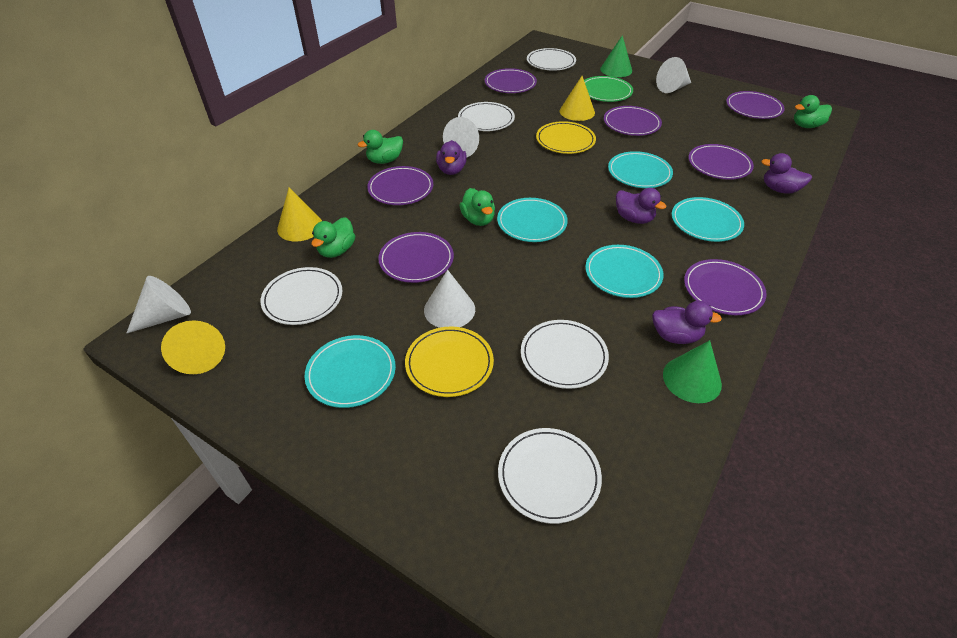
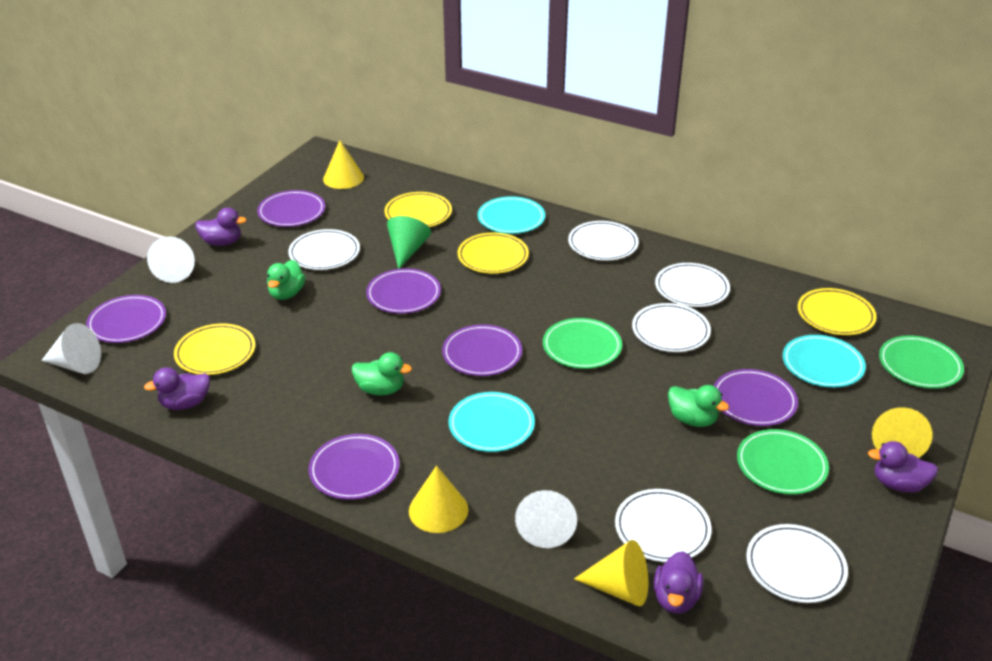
green cone: [600,35,632,77] [663,340,722,403] = 2 -> [387,216,431,269] = 1
green duck: [311,217,355,258] [358,130,403,164] [460,188,495,226] [794,95,832,128] = 4 -> [267,260,305,300] [352,352,412,396] [668,385,729,427] = 3
green plate: [584,76,633,102] = 1 -> [543,318,622,369] [737,429,829,494] [879,335,964,388] = 3
purple plate: [367,166,433,205] [378,232,454,283] [485,68,537,93] [604,106,662,136] [684,259,767,315] [688,144,754,180] [726,91,785,119] = 7 -> [86,295,166,343] [257,190,325,227] [309,434,400,500] [366,268,441,314] [442,324,522,376] [714,369,798,426] = 6
turquoise plate: [305,335,396,408] [497,198,568,242] [585,245,664,298] [608,151,673,188] [672,197,744,242] = 5 -> [448,392,535,452] [477,196,545,234] [782,335,866,388] = 3
white cone: [126,276,191,334] [424,270,475,328] [443,117,479,157] [656,57,691,93] = 4 -> [41,323,101,374] [147,237,195,283] [515,490,577,548] = 3
white plate: [261,267,342,325] [458,102,515,131] [498,428,602,524] [521,320,609,389] [527,48,576,71] = 5 -> [288,229,360,270] [568,221,639,261] [615,489,712,562] [632,303,711,352] [655,263,730,307] [746,524,848,603] = 6
yellow cone: [161,320,225,374] [277,188,322,242] [560,76,595,121] = 3 -> [323,140,364,189] [409,466,468,533] [574,540,648,606] [872,407,932,458] = 4
yellow plate: [405,327,494,397] [536,121,596,154] = 2 -> [174,323,255,375] [384,192,452,227] [458,232,529,274] [798,288,877,335] = 4

